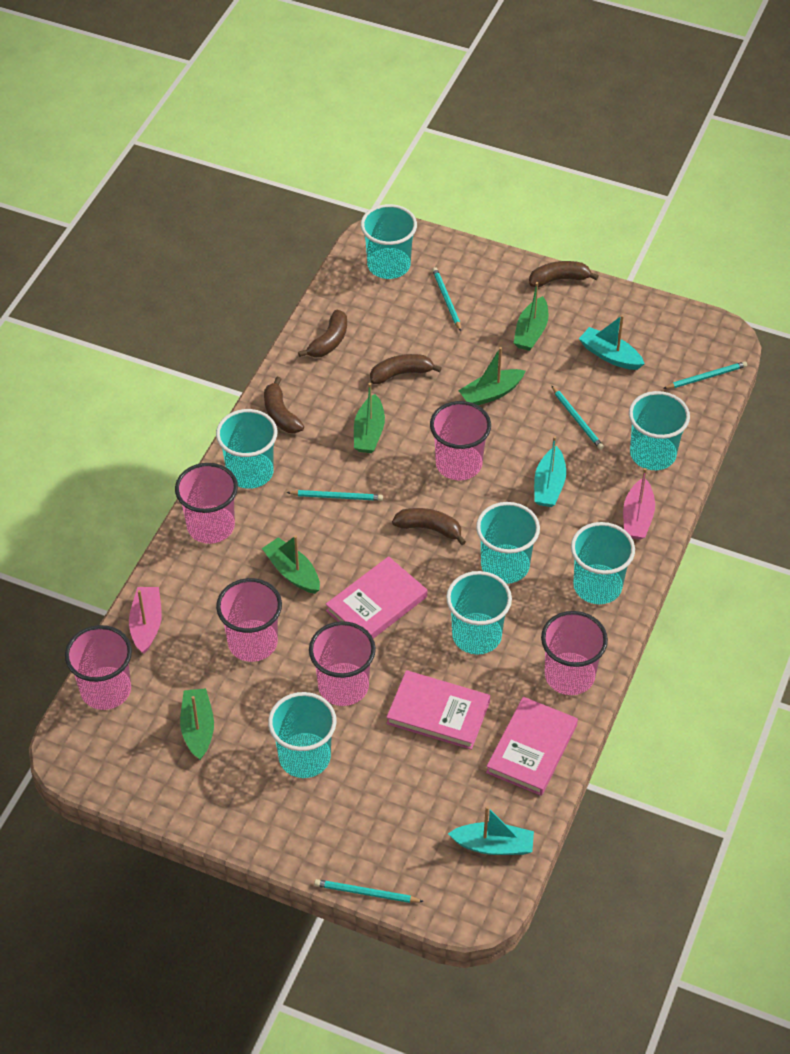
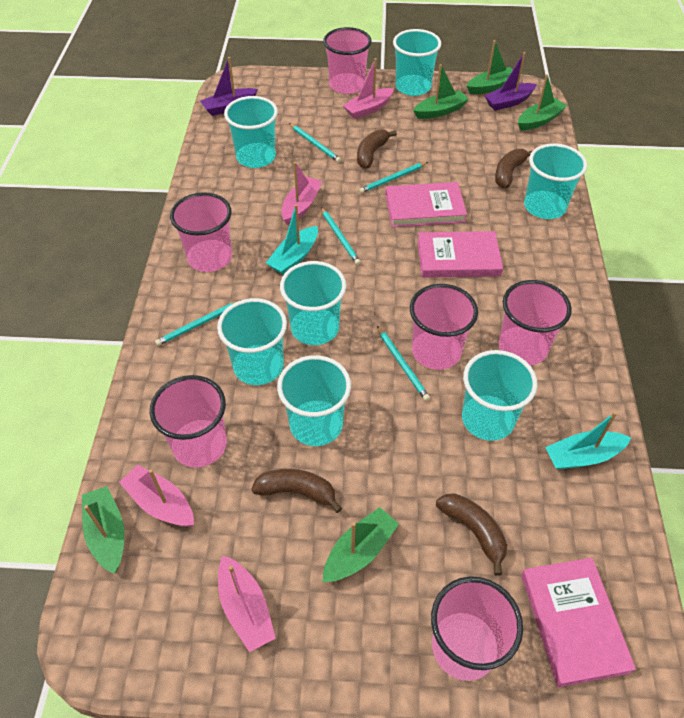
brown banana: [264,377,304,433] [298,310,347,358] [370,354,442,384] [392,508,466,545] [529,261,599,287] = 5 -> [252,469,342,513] [357,129,397,169] [436,493,507,576] [495,149,532,188] = 4
pink boat: [129,587,162,654] [623,468,655,540] = 2 -> [119,464,194,527] [218,556,276,652] [281,162,322,225] [343,58,394,119] = 4
purple boat: none = 0 -> [200,57,258,116] [485,52,537,111] = 2
turquoise boat: [448,806,534,855] [534,436,566,507] [579,315,645,370] = 3 -> [266,204,318,275] [545,412,631,470] = 2

